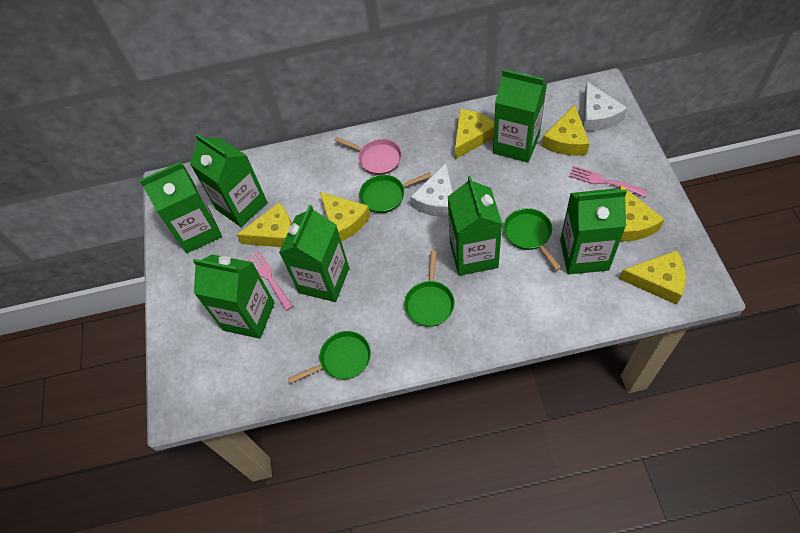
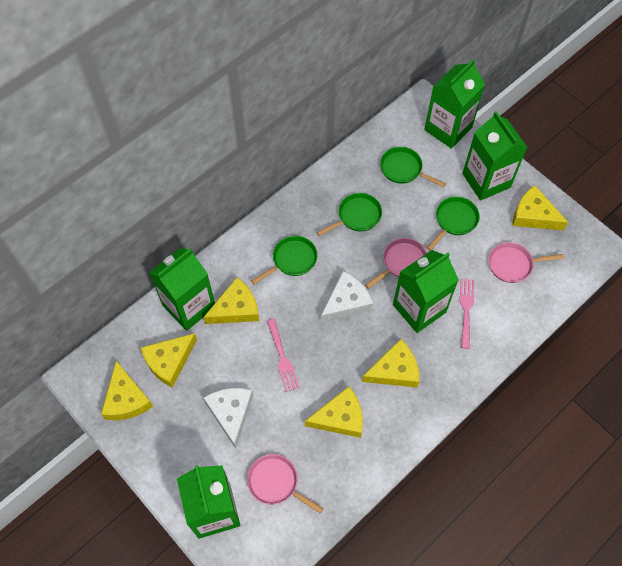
green carton: [139,162,222,253] [190,134,267,227] [193,254,275,339] [279,205,349,302] [448,176,502,276] [493,69,547,163] [560,188,627,274] = 7 -> [149,247,215,331] [177,465,240,539] [393,250,459,333] [424,59,485,149] [463,111,528,201] = 5
pink pan: [334,137,402,175] = 1 -> [247,454,324,514] [365,238,427,289] [489,242,564,283] = 3

